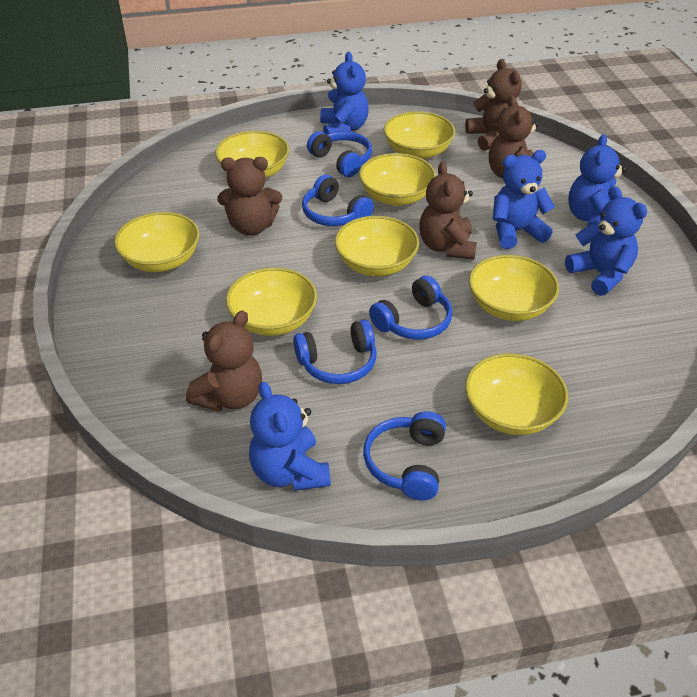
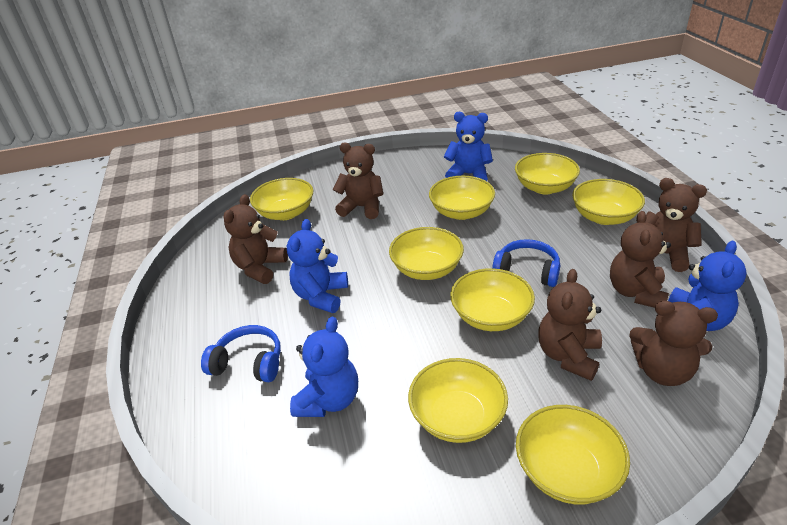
blue headphones: [293,320,377,384] [302,175,374,226] [307,131,372,177] [363,411,446,500] [369,275,452,340] = 5 -> [201,325,281,382] [492,239,560,287] = 2
blue teddy bear: [249,382,331,491] [320,52,369,134] [493,150,555,249] [565,186,647,296] [568,134,626,226] = 5 -> [287,219,348,313] [290,317,358,417] [444,112,493,181] [668,241,746,331] = 4
brown teddy bear: [186,310,262,412] [217,157,282,236] [419,162,477,260] [465,59,522,151] [489,95,539,178] = 5 -> [223,194,288,284] [333,143,383,219] [538,269,602,381] [610,211,671,308] [629,301,718,386] [646,178,707,272] = 6

